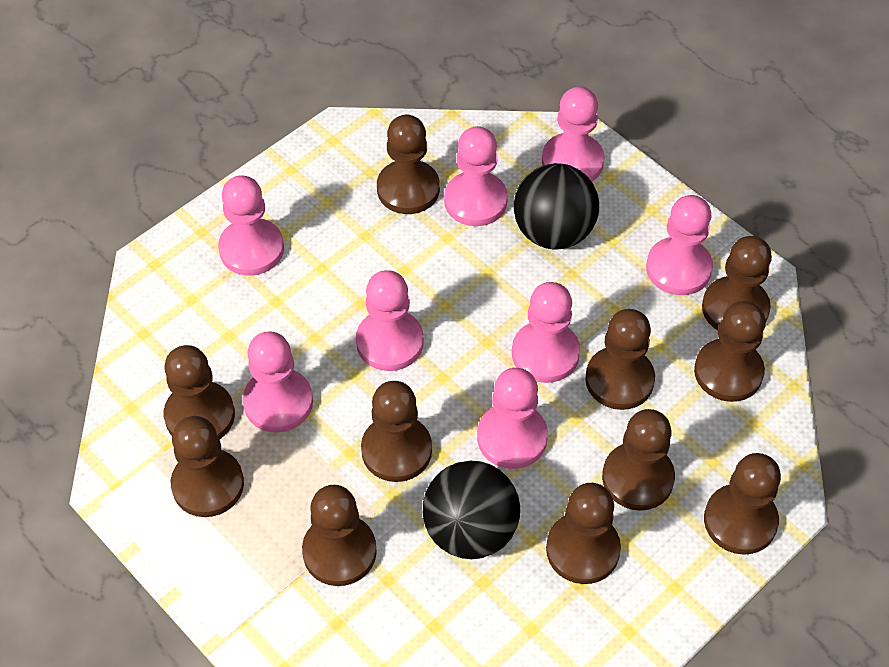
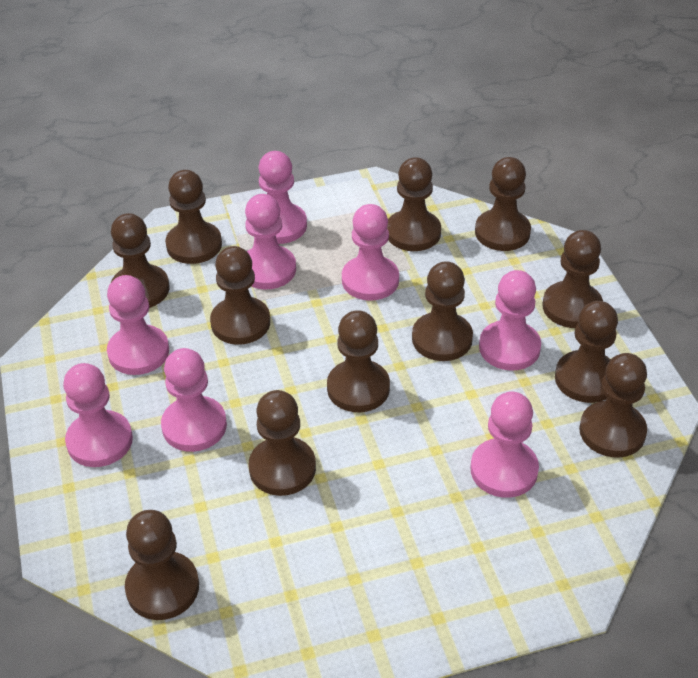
black ball: [423,461,520,559] [514,163,599,250] = 2 -> none = 0
brown pawn: [164,345,235,439] [171,416,244,517] [302,485,377,586] [361,381,432,482] [377,115,440,214] [546,483,621,584] [585,309,655,410] [602,409,675,511] [694,301,766,402] [702,236,772,330] [704,453,781,555] = 11 -> [111,213,169,308] [125,510,199,620] [165,170,222,264] [210,246,270,345] [249,390,316,496] [327,310,390,412] [387,157,441,251] [412,261,473,361] [475,157,531,251] [543,230,603,328] [555,301,618,403] [579,353,647,458] = 12

